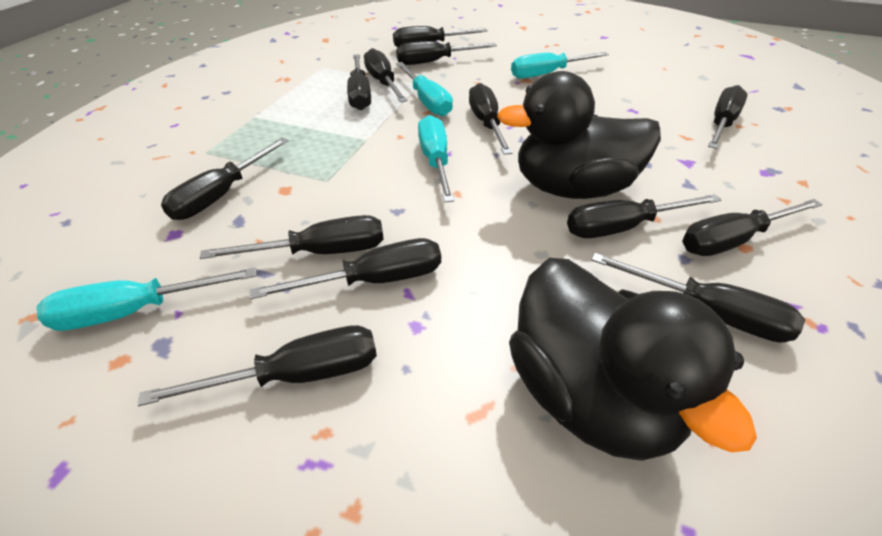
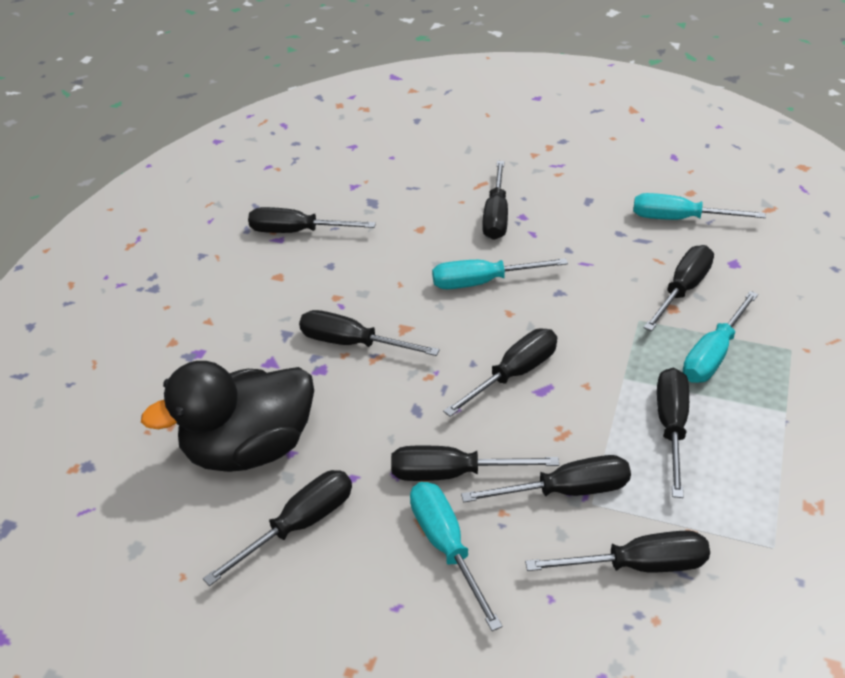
black duck: [497,71,661,199] [509,258,757,461] = 2 -> [141,361,314,472] = 1
black screwdriver: [137,325,377,406] [161,138,289,220] [200,215,384,259] [250,238,441,299] [347,54,371,110] [364,48,407,102] [393,26,488,47] [396,41,497,65] [469,83,512,155] [567,194,721,238] [591,253,805,343] [682,199,823,256] [708,85,748,149] = 13 -> [203,470,352,586] [248,207,376,233] [299,310,440,356] [391,446,559,481] [443,328,557,417] [461,455,631,503] [482,161,508,240] [525,530,710,572] [643,245,714,331] [657,368,689,498] = 10

